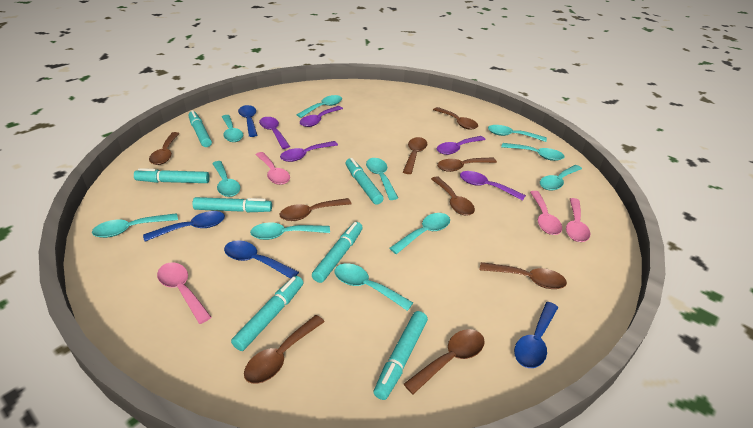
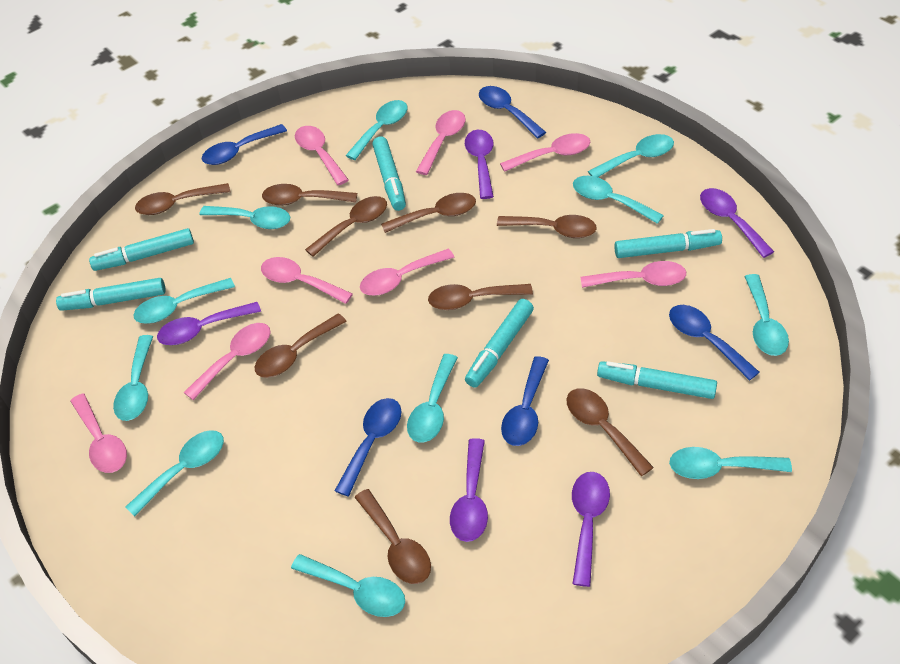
blue spoon: [143,211,225,241] [224,240,299,279] [238,105,257,137] [514,302,558,368] = 4 -> [202,124,287,165] [335,398,401,496] [479,86,546,138] [501,356,549,446] [669,305,760,381] = 5
pink spoon: [157,262,211,324] [256,152,290,185] [530,191,562,235] [566,198,590,242] = 4 -> [70,394,127,473] [184,323,271,400] [261,257,353,304] [295,126,349,185] [360,249,455,296] [416,110,466,175] [500,133,590,172] [581,261,686,288] = 8
turquoise marker: [134,168,210,183] [188,110,212,147] [192,197,272,212] [231,276,303,351] [312,222,363,283] [346,158,384,205] [374,311,428,400] = 7 -> [56,278,165,311] [89,228,194,271] [372,136,406,211] [465,299,534,388] [597,361,717,399] [614,229,722,258] = 6

